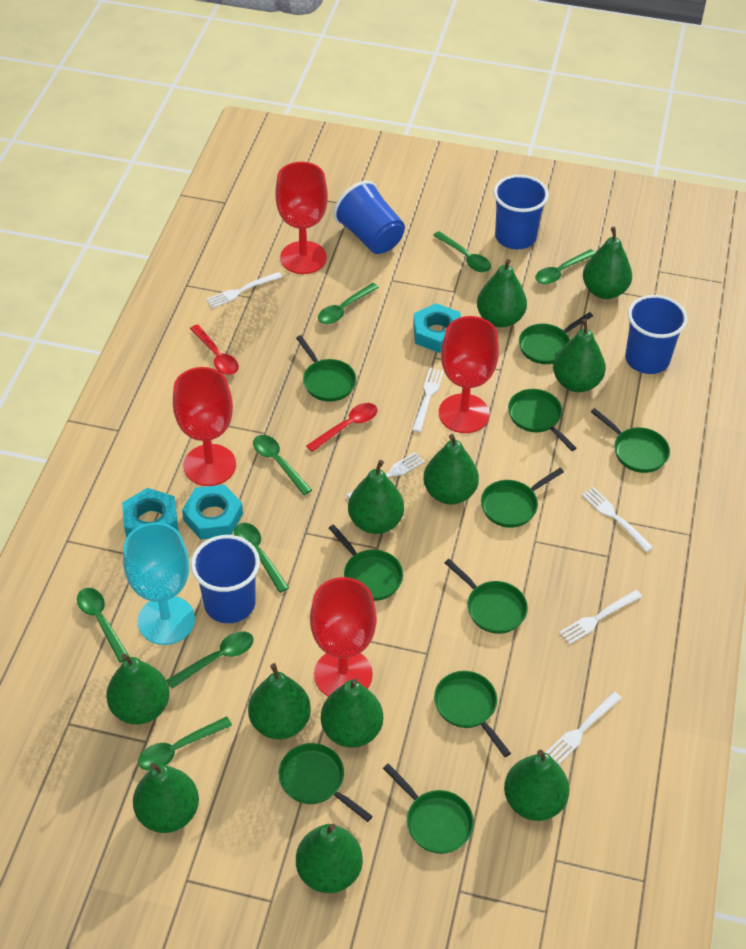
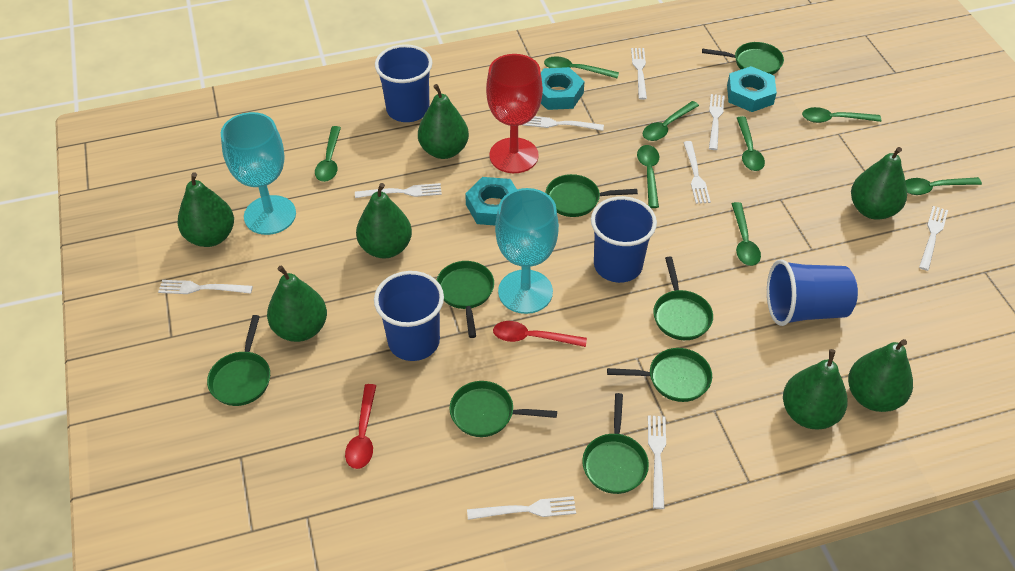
green pan: [278,743,373,822] [296,335,356,402] [329,524,403,601] [383,763,474,854] [434,671,511,757] [445,559,528,634] [481,468,564,528] [508,389,576,451] [519,312,593,364] [591,408,670,473] = 10 -> [207,315,270,406] [437,261,494,338] [449,381,557,437] [545,174,638,217] [582,393,649,494] [607,348,712,402] [653,257,713,340] [702,42,784,75] = 8
green pear: [106,654,169,725] [133,763,199,833] [248,663,311,739] [296,824,363,893] [321,678,383,748] [348,460,404,534] [423,434,479,504] [477,259,527,328] [504,750,570,821] [553,319,606,392] [583,227,632,299] = 11 -> [177,172,234,247] [267,265,327,342] [356,183,412,258] [418,84,469,159] [783,349,848,429] [848,339,913,412] [851,147,907,220] = 7
red goblet: [173,367,236,486] [275,162,328,274] [310,577,377,697] [439,316,499,433] = 4 -> [486,54,543,173] = 1
turquoise goblet: [123,522,195,645] = 1 -> [221,112,296,235] [495,188,559,314] = 2
white fork: [206,272,282,308] [346,452,425,498] [412,368,444,432] [546,692,622,764] [559,590,642,644] [582,487,653,552] = 6 -> [158,280,253,294] [355,183,442,198] [467,496,576,520] [523,116,604,131] [631,48,647,100] [648,416,666,509] [683,141,711,204] [709,94,724,150] [919,206,948,271] = 9

